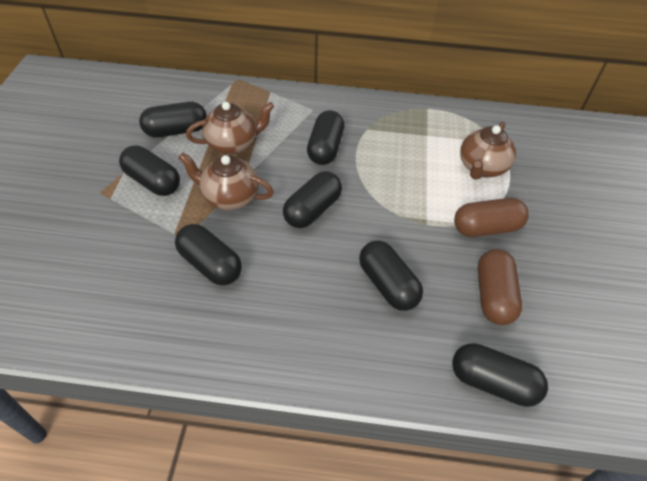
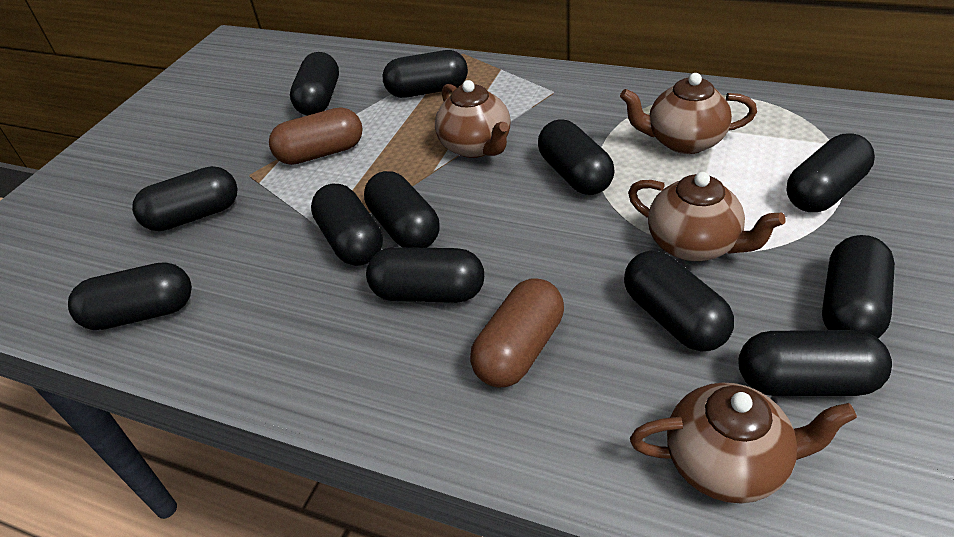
black capsule: [119,145,180,196] [139,102,207,137] [175,224,242,285] [283,171,342,228] [307,110,344,165] [359,241,423,311] [452,343,548,407] = 7 -> [68,262,192,330] [132,166,238,231] [290,52,339,116] [311,184,383,266] [364,171,440,248] [366,247,484,303] [383,50,468,98] [538,119,615,195] [624,251,734,352] [739,330,892,396] [786,133,875,212] [822,235,895,338] = 12
brown teapot: [178,152,274,210] [186,102,274,154] [460,121,516,180] = 3 -> [435,80,510,158] [620,73,757,154] [628,172,786,261] [630,383,857,503] = 4

